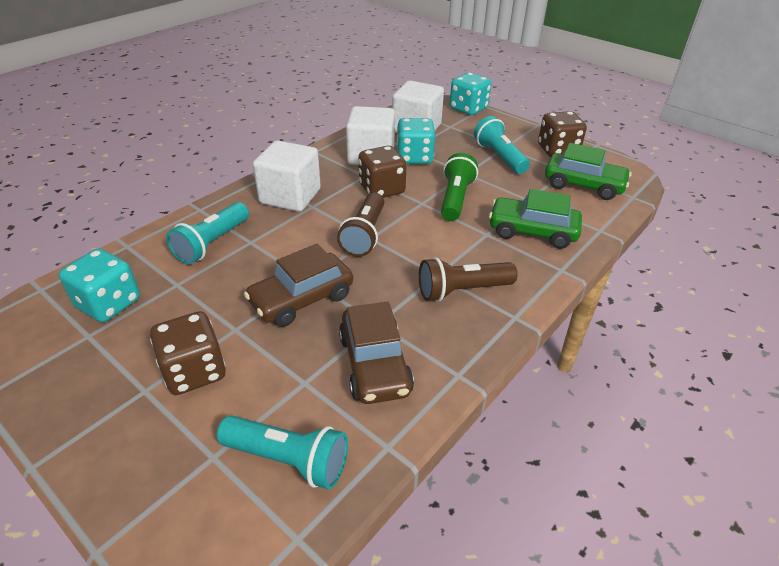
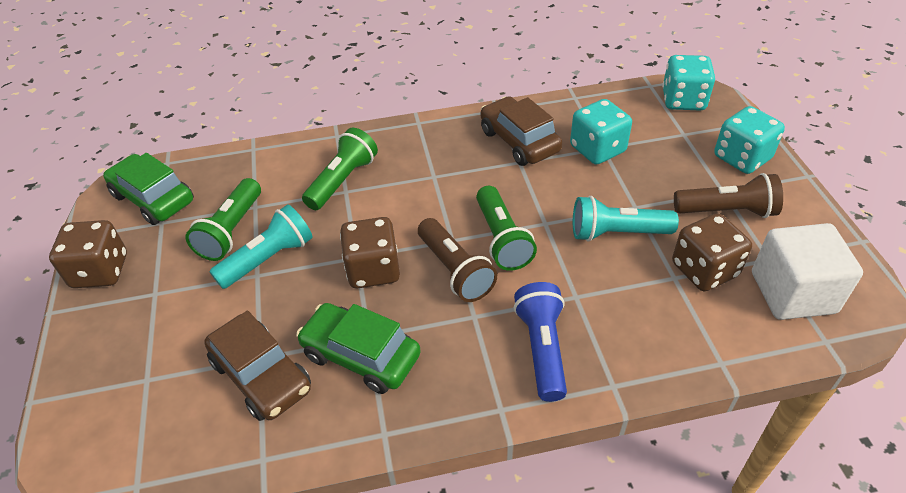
blue flashlight: none = 0 -> [514,282,567,402] = 1
green flashlight: [441,153,478,221] = 1 -> [185,178,261,261] [302,128,378,210] [476,186,537,271] = 3
turquoise flashlight: [166,202,249,264] [217,415,348,489] [474,116,530,174] = 3 -> [209,204,312,289] [573,196,679,242] = 2
white cube: [253,140,321,212] [346,106,395,165] [392,80,444,133] = 3 -> [752,223,863,320] = 1

